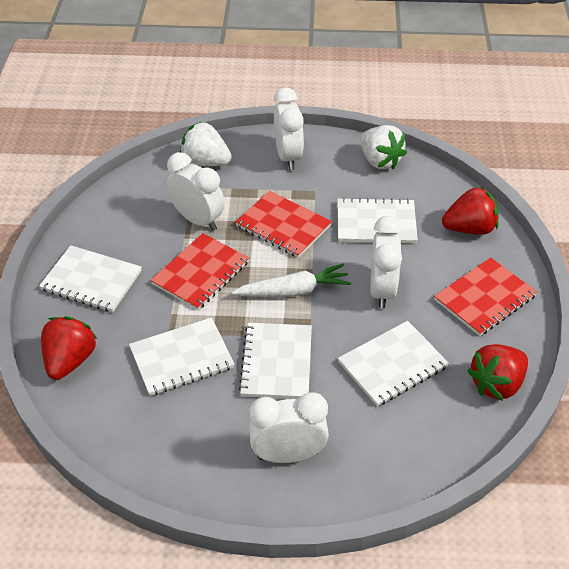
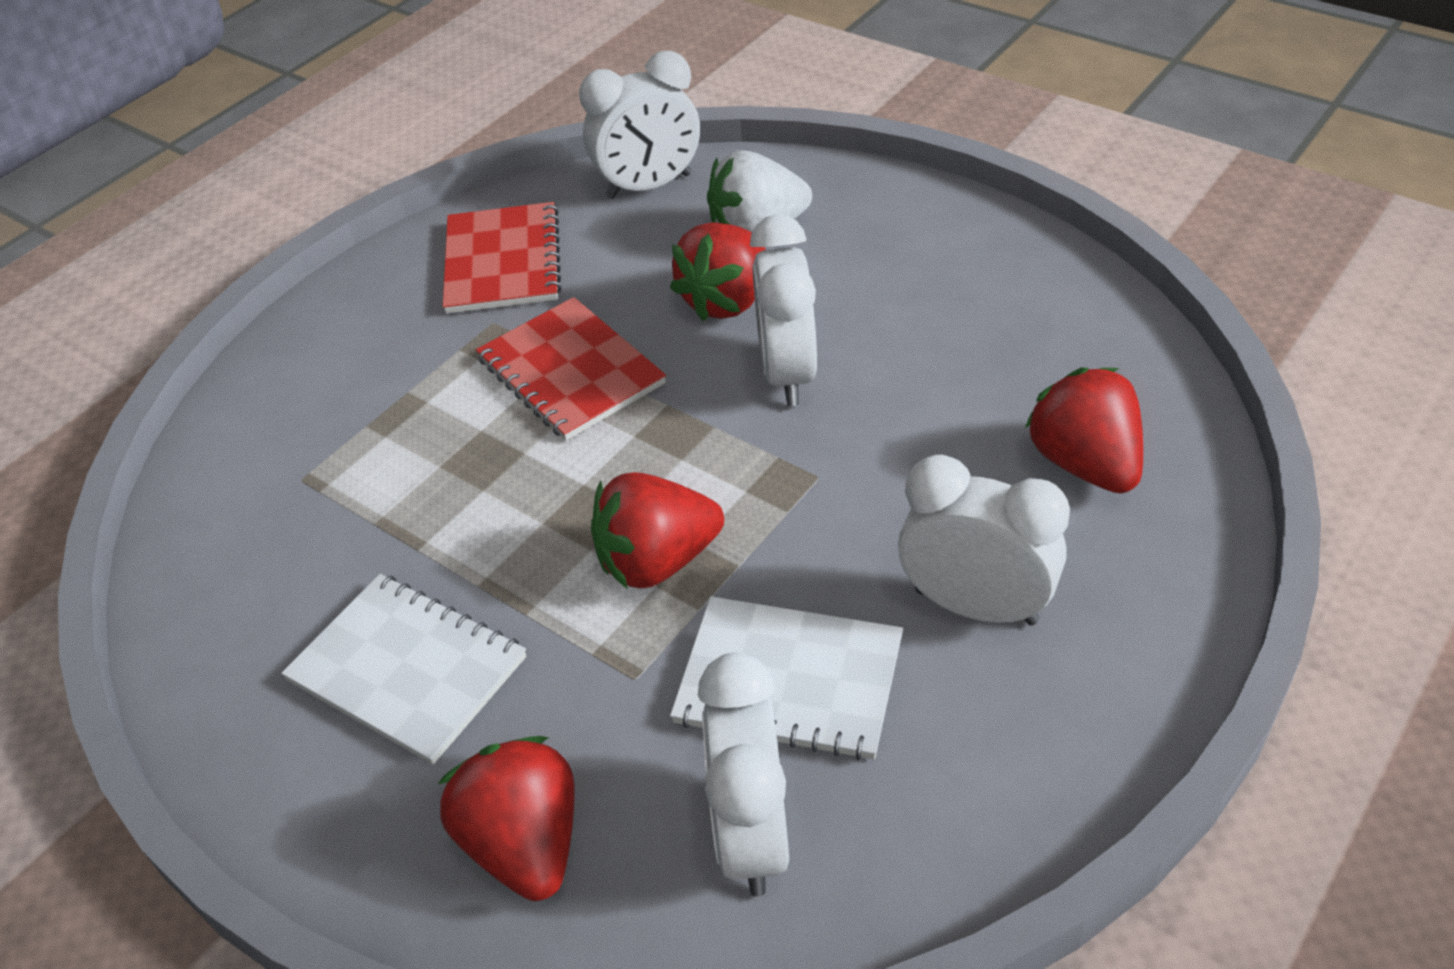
red notebook: [150,233,249,310] [235,191,332,258] [434,257,537,336] = 3 -> [442,202,562,314] [476,297,666,441] = 2
red strawberry: [41,316,97,380] [442,187,499,235] [467,344,528,401] = 3 -> [438,736,574,901] [591,472,724,589] [670,222,766,321] [1025,368,1143,494] = 4
white carrot: [232,263,351,297] = 1 -> none = 0
white notebook: [39,245,142,312] [129,318,235,396] [238,323,312,399] [337,197,418,243] [338,321,449,406] = 5 -> [281,574,526,764] [670,596,903,760] = 2
white strawberry: [180,121,232,166] [360,125,407,170] = 2 -> [707,150,812,232] = 1

